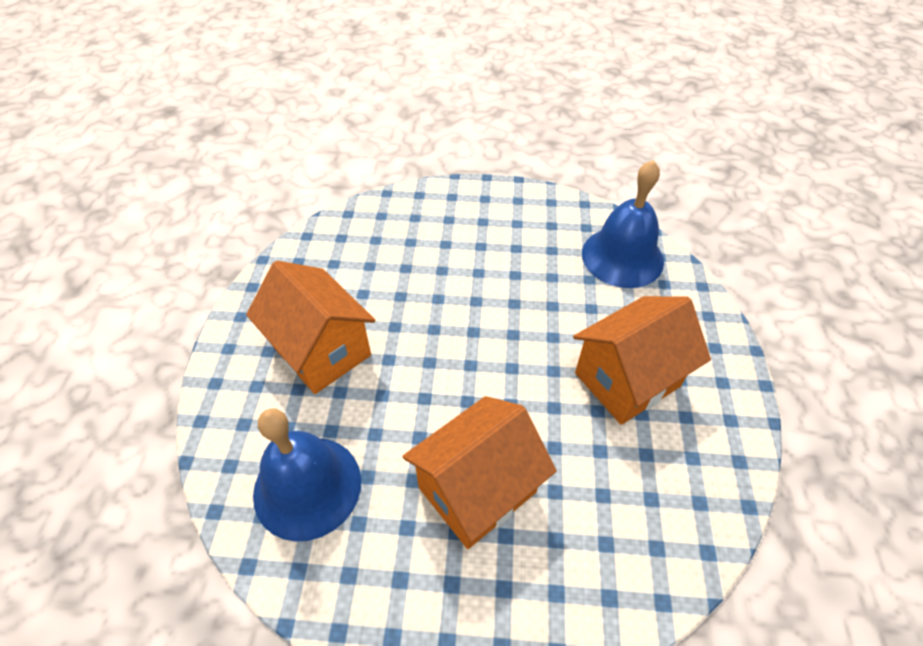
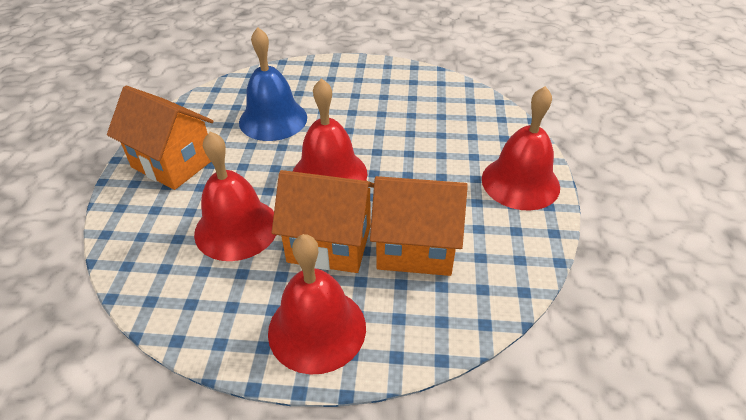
blue bell: [253,408,361,542] [582,160,664,288] = 2 -> [239,27,307,141] = 1
red bell: none = 0 -> [194,131,276,261] [268,234,366,375] [293,78,367,181] [482,86,560,210] = 4

